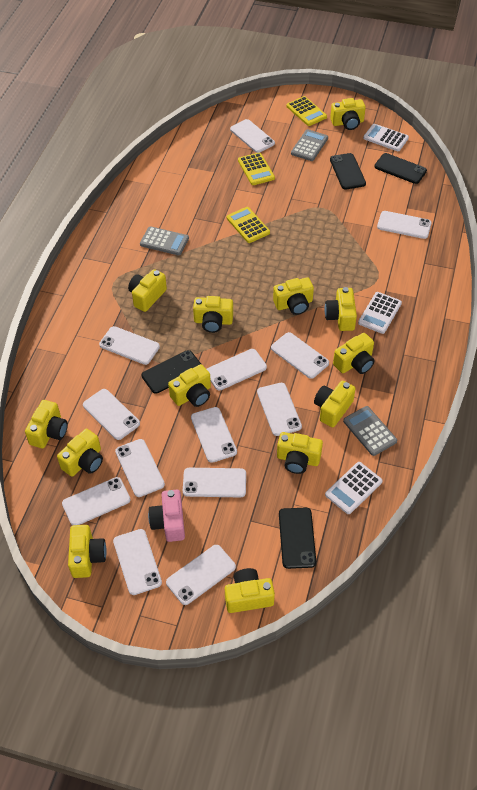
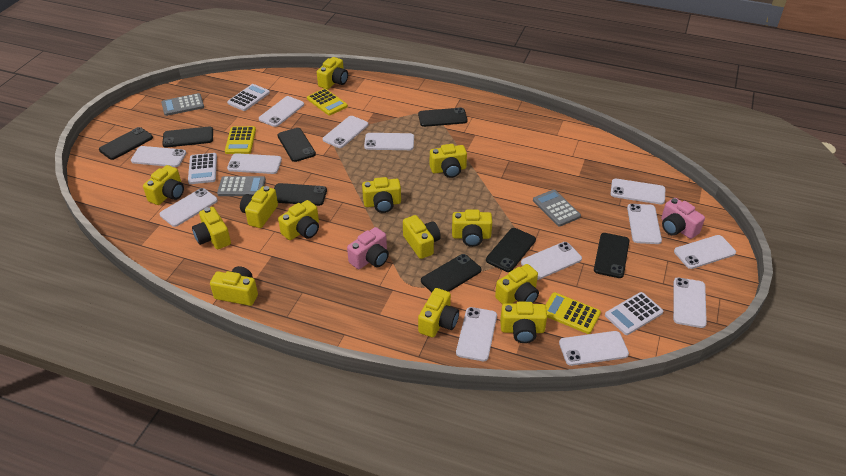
black phone: [142,350,201,394] [279,508,316,569] [330,153,366,189] [374,153,427,184] = 4 -> [99,127,153,160] [162,126,213,148] [274,183,327,206] [278,128,316,162] [418,107,468,127] [421,254,481,293] [486,228,536,272] [594,233,629,278] = 8
pink camera: [148,489,185,542] = 1 -> [347,227,389,269] [661,198,705,239] = 2

